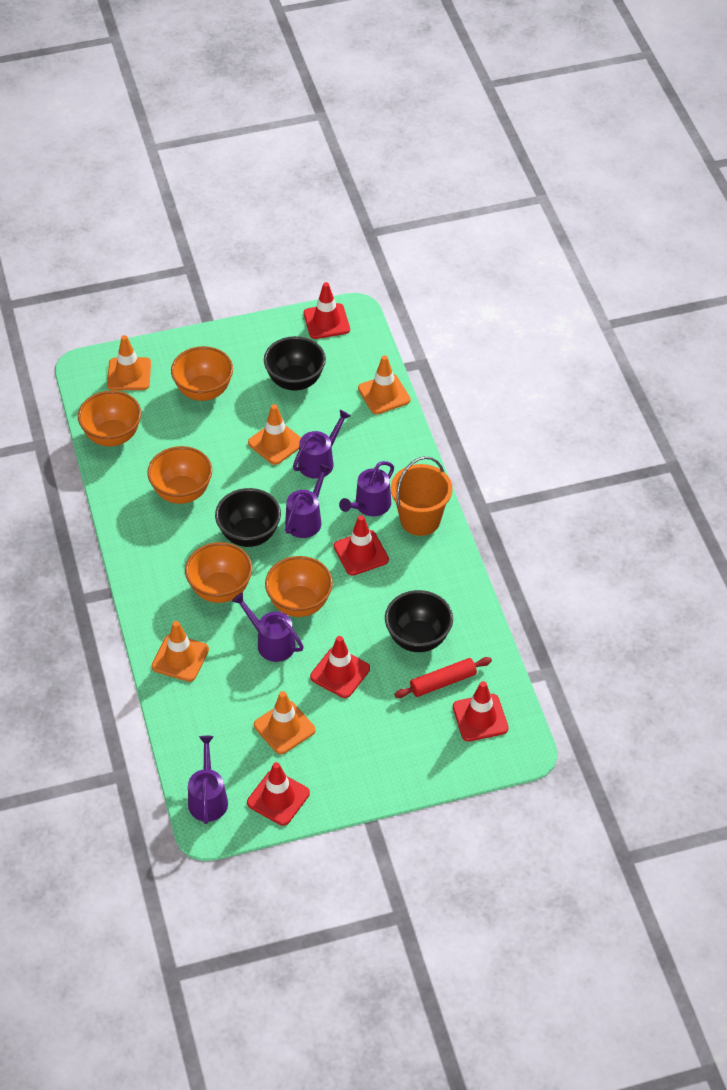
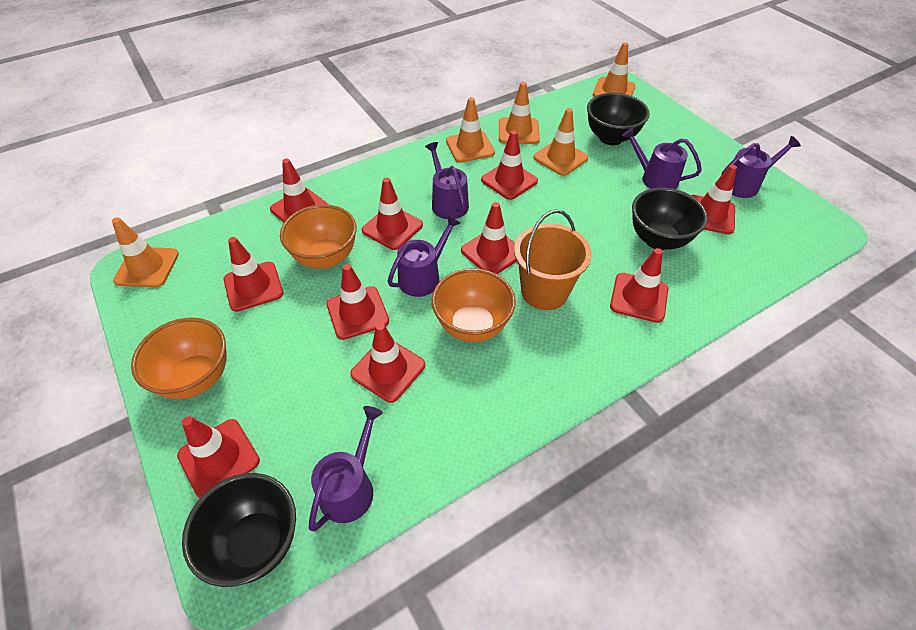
orange bowl: [78,391,141,447] [147,446,212,504] [171,346,233,401] [185,542,252,603] [265,556,333,617] = 5 -> [131,317,227,399] [280,204,357,269] [432,268,516,342] = 3
red rolling pin: [394,657,492,698] = 1 -> none = 0
red traffic cone: [247,762,310,826] [304,282,350,339] [310,636,370,698] [334,515,389,576] [453,681,509,741] = 5 -> [177,416,260,498] [224,237,283,312] [270,159,329,222] [326,264,389,340] [350,323,425,403] [362,178,423,250] [461,202,517,274] [481,130,538,200] [610,248,669,323] [691,164,737,234] = 10

